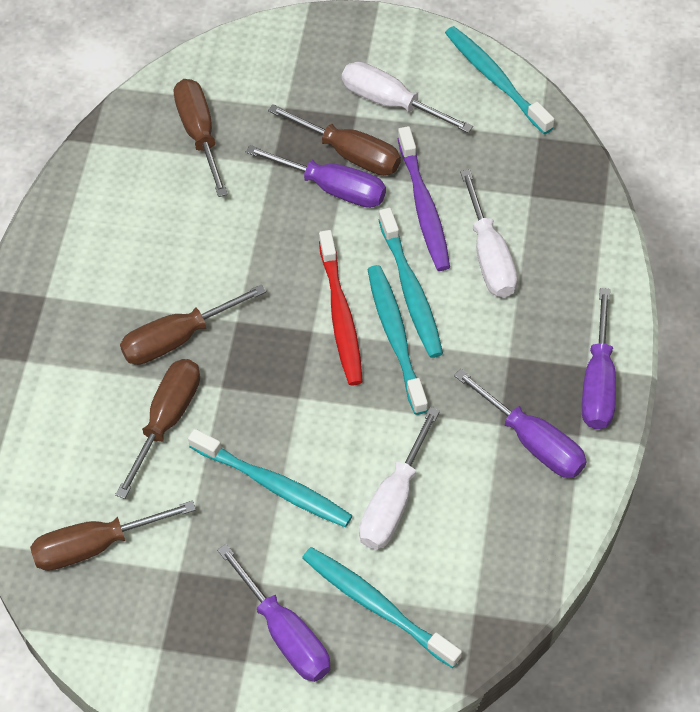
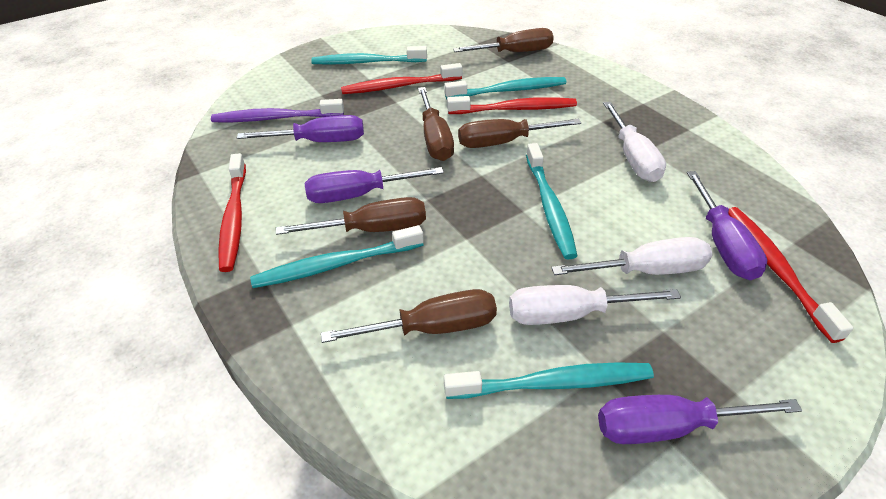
red toothbrush: [319,230,363,385] = 1 -> [218,153,246,272] [341,63,462,94] [447,96,577,114] [728,207,854,343] = 4

